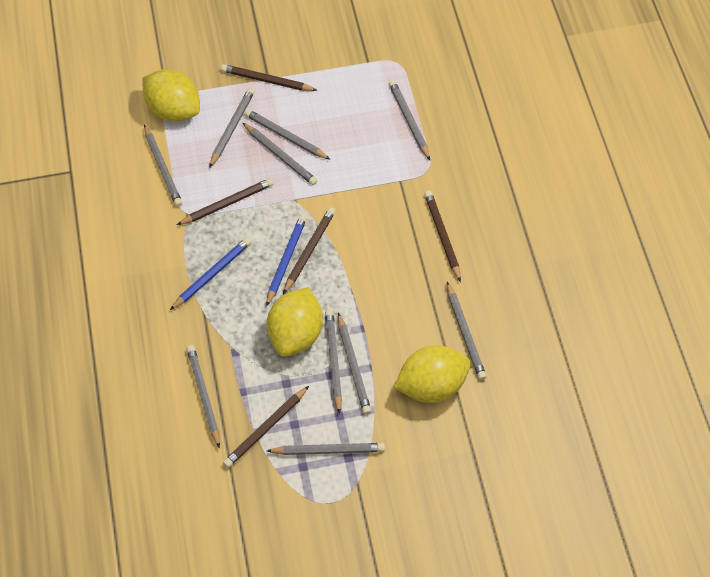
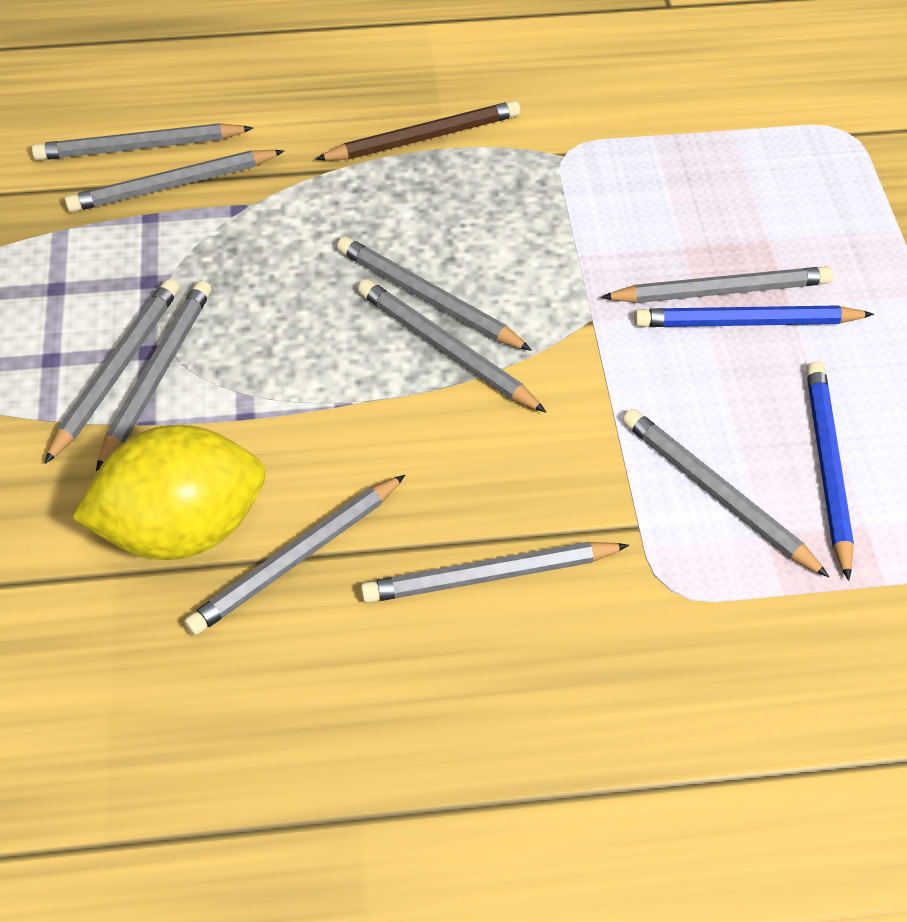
brown pencil: [177,178,274,225] [221,64,318,91] [223,386,309,468] [283,207,336,294] [424,190,461,282] = 5 -> [315,100,520,160] = 1
yellow lemon: [142,69,200,122] [267,287,323,357] [394,345,471,403] = 3 -> [72,425,266,560] = 1

